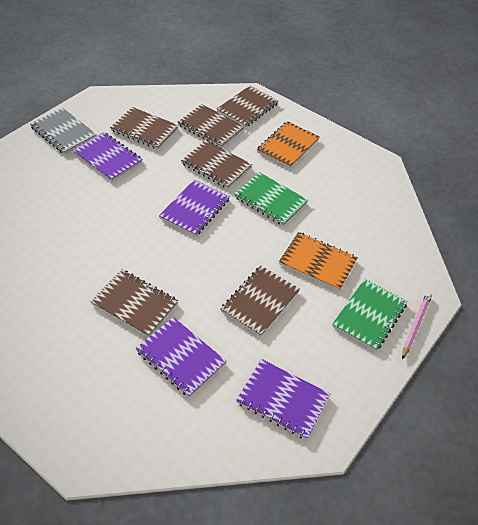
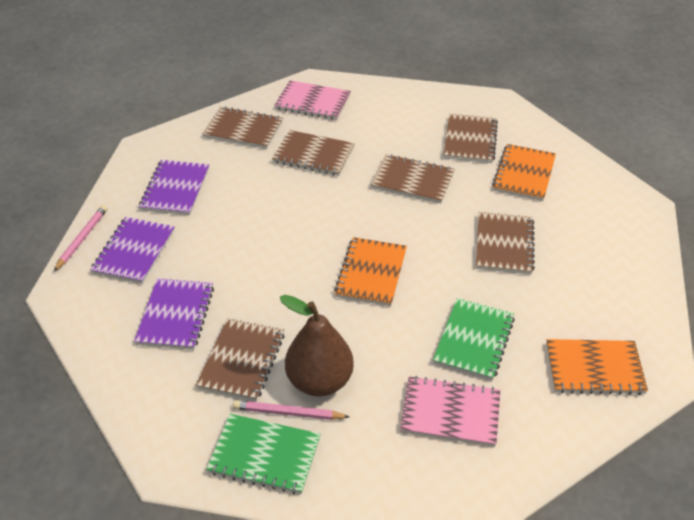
brown pear: none = 0 -> [280,295,354,396] = 1
grey notebook: [30,108,97,154] = 1 -> none = 0
orange notebook: [257,121,319,169] [279,232,358,291] = 2 -> [334,237,407,306] [492,144,556,201] [546,339,648,395] = 3
pink notebook: none = 0 -> [274,80,351,120] [400,376,501,447] = 2
pink pencil: [402,293,432,359] = 1 -> [54,205,108,271] [233,400,349,420] = 2
purple notebook: [72,132,142,182] [136,317,226,397] [159,179,230,237] [236,359,330,440] = 4 -> [90,217,175,284] [134,278,214,350] [139,160,209,215] = 3

